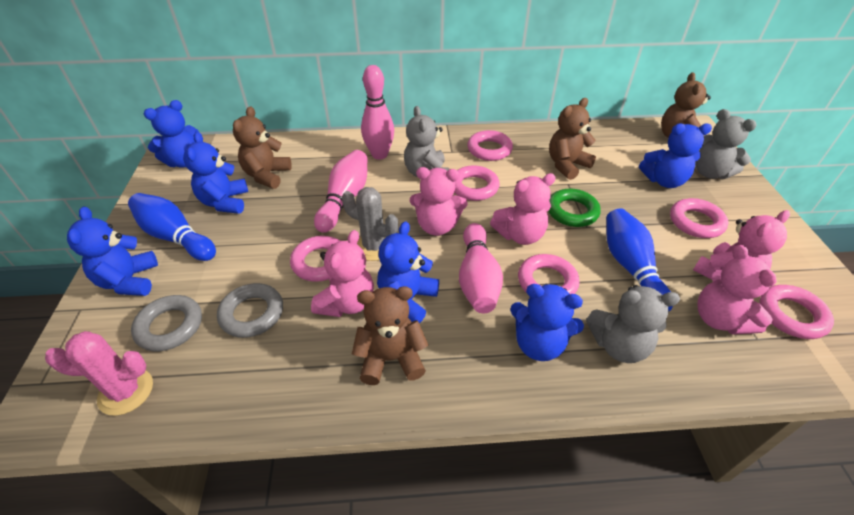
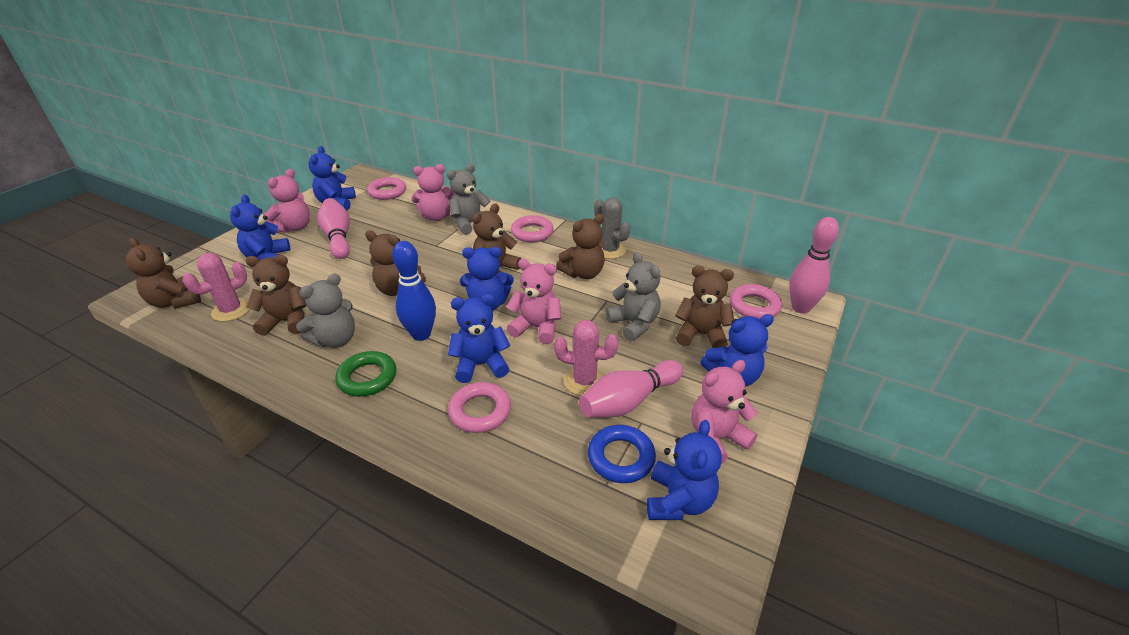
blue bowling pin: [128,193,216,261] [606,208,673,311] = 2 -> [392,241,436,341] = 1
blue ring: none = 0 -> [588,425,656,483] = 1
brown teddy bear: [233,106,292,189] [352,286,428,385] [549,98,596,180] [661,72,711,138] = 4 -> [126,238,201,308] [246,255,307,336] [365,231,426,296] [472,204,521,273] [556,214,605,279] [675,266,734,348] = 6
grey ring: [131,295,202,351] [217,283,283,338] = 2 -> none = 0
pink cactus: [45,331,153,416] = 1 -> [182,253,250,322] [554,320,619,396] = 2
pink ring: [290,236,340,282] [454,165,500,201] [467,130,513,161] [518,254,580,294] [670,198,728,238] [759,285,834,339] = 6 -> [367,177,406,200] [448,382,511,433] [511,215,554,242] [730,284,782,320] = 4
pink teddy bear: [311,230,374,317] [410,167,467,236] [490,173,556,245] [693,210,790,280] [698,245,777,335] = 5 -> [264,169,310,233] [411,164,454,221] [506,259,561,344] [691,360,757,464] = 4

